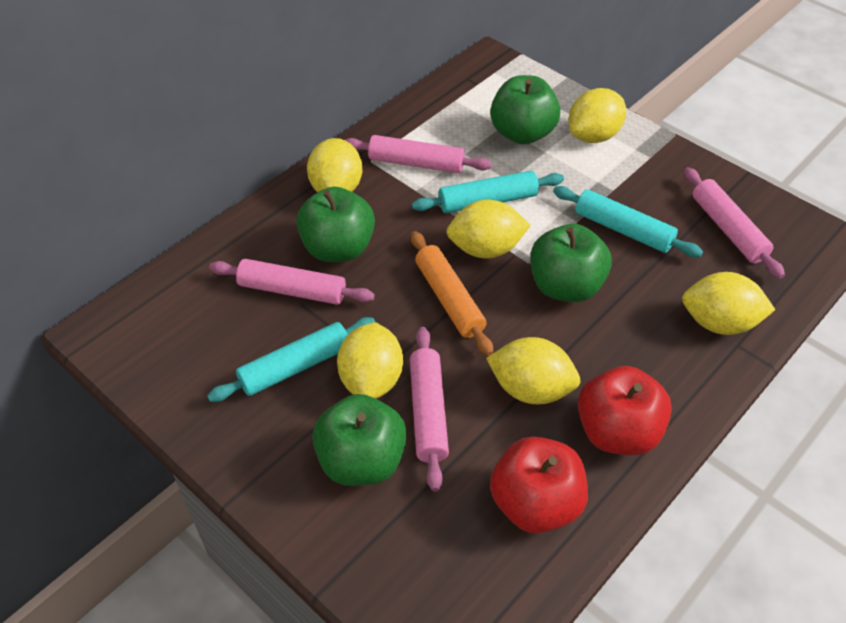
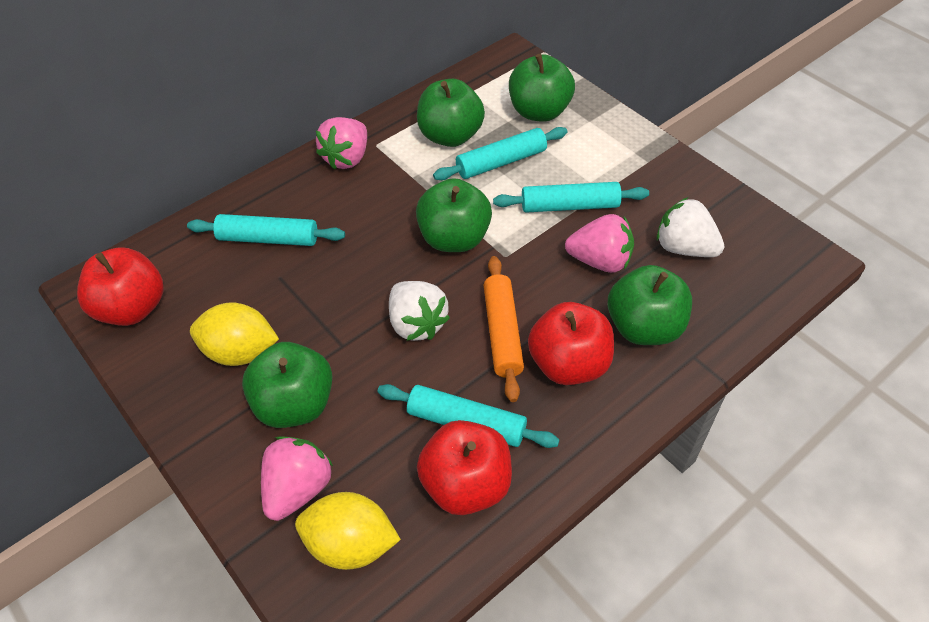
green apple: [296,187,375,262] [312,394,407,486] [490,75,561,144] [530,224,612,302] = 4 -> [242,342,332,428] [416,178,492,252] [417,79,485,147] [509,54,575,122] [608,265,692,345] = 5
pink rolling pin: [209,259,375,305] [345,135,492,173] [410,327,449,491] [684,167,785,279] = 4 -> none = 0
pink strawberry: none = 0 -> [261,436,333,521] [316,117,367,170] [565,214,634,273] = 3
red apple: [490,437,588,534] [578,366,672,455] = 2 -> [77,248,164,326] [417,420,512,515] [528,302,614,385] = 3
turquoise rolling pin: [207,317,375,402] [412,171,564,213] [553,186,703,257] = 3 -> [187,214,345,246] [377,384,559,448] [433,127,567,180] [493,182,649,213] = 4
white strawberry: none = 0 -> [389,281,450,341] [657,197,725,257] = 2
yellow lemon: [307,138,362,192] [337,322,403,399] [446,200,531,258] [486,337,581,404] [569,88,626,143] [682,272,775,335] = 6 -> [190,302,279,366] [295,492,401,570] = 2

